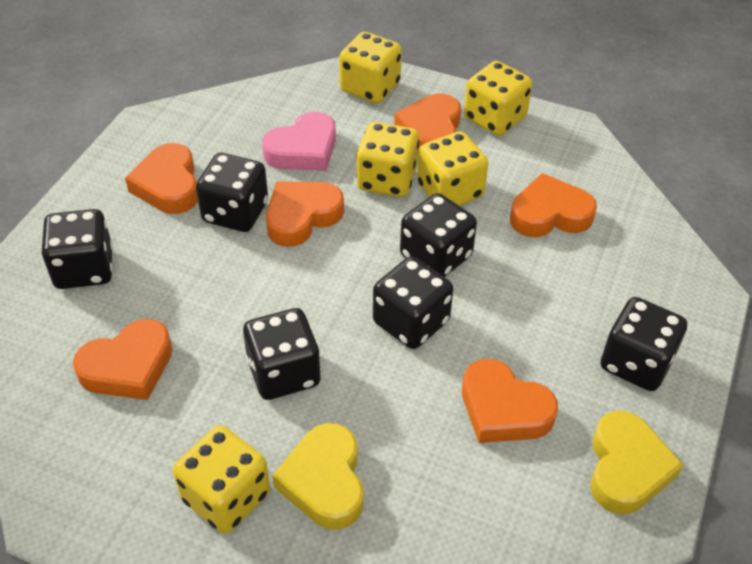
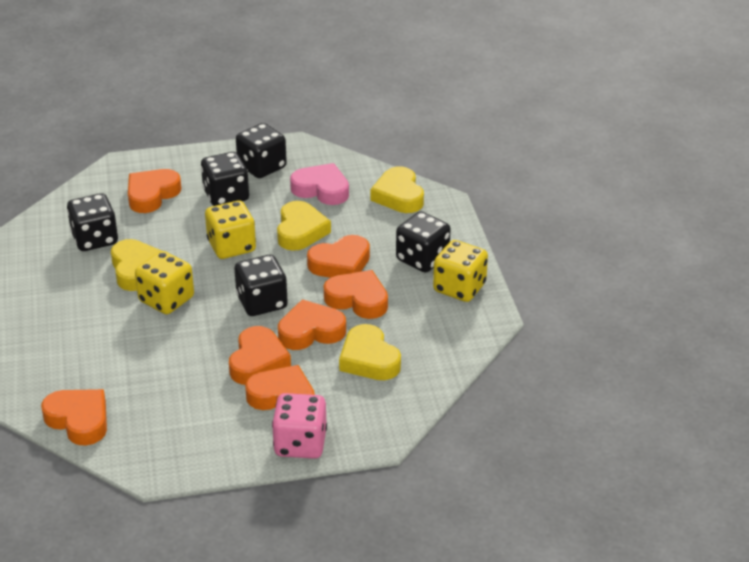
black dice: [41,209,113,289] [196,153,268,232] [243,308,321,400] [373,257,453,349] [400,193,477,277] [601,297,687,391] = 6 -> [67,193,118,251] [201,152,249,206] [234,255,288,316] [236,123,287,178] [396,211,451,273] = 5
orange heart: [73,319,172,400] [125,143,198,214] [266,181,344,247] [394,94,461,153] [462,359,558,443] [510,173,597,237] = 6 -> [41,389,107,445] [128,169,181,213] [229,326,291,385] [245,365,315,410] [278,299,346,350] [307,235,370,278] [324,270,388,319] = 7
pink dice: none = 0 -> [272,393,327,459] = 1
yellow dice: [173,425,270,534] [339,32,402,103] [356,122,419,197] [417,131,489,206] [464,61,532,136] = 5 -> [135,251,194,314] [205,201,256,259] [433,240,488,302] = 3
yellow heart: [272,423,364,530] [590,411,683,514] = 2 -> [111,239,162,291] [277,201,331,251] [339,324,401,380] [371,166,424,213] = 4

